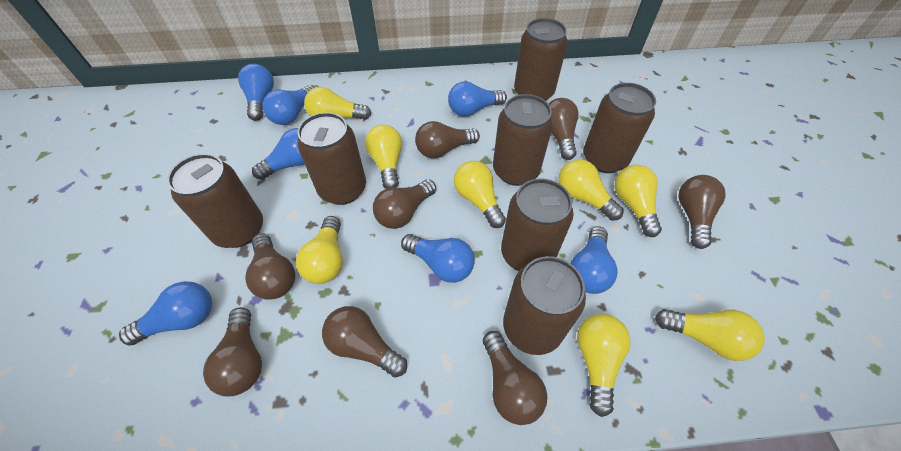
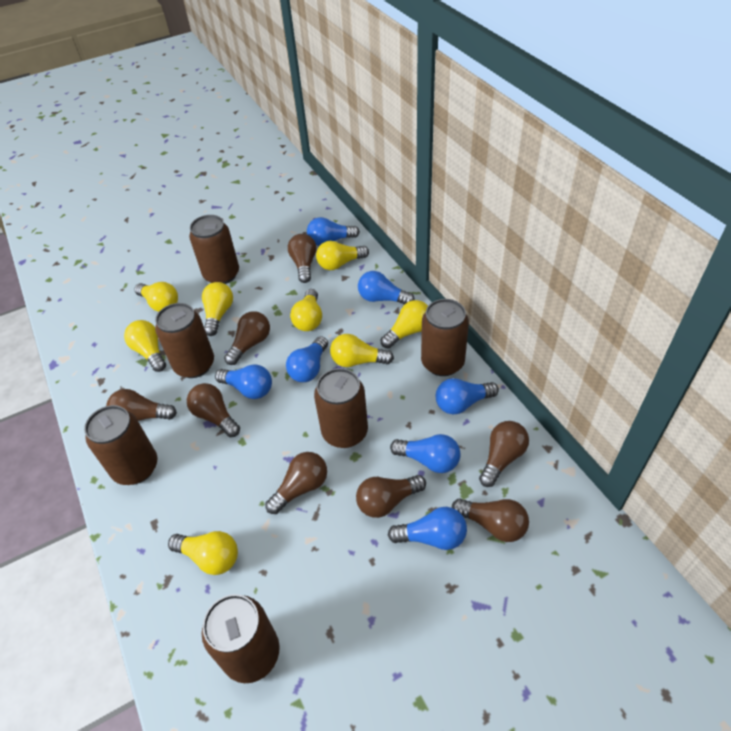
brown can: [167,154,263,248] [297,112,366,205] [493,94,553,186] [501,178,574,271] [503,256,586,355] [514,18,567,101] [583,83,656,173] = 7 -> [84,405,158,485] [155,303,214,378] [189,215,239,284] [202,594,280,683] [314,368,368,448] [421,299,469,376] = 6

